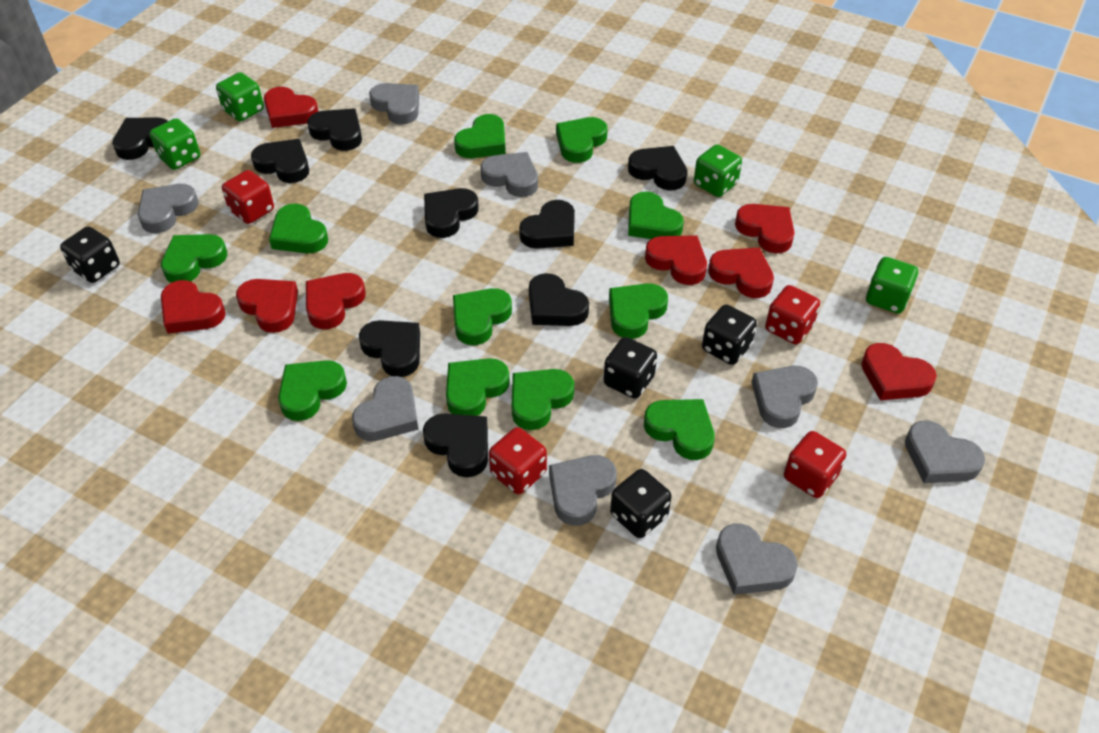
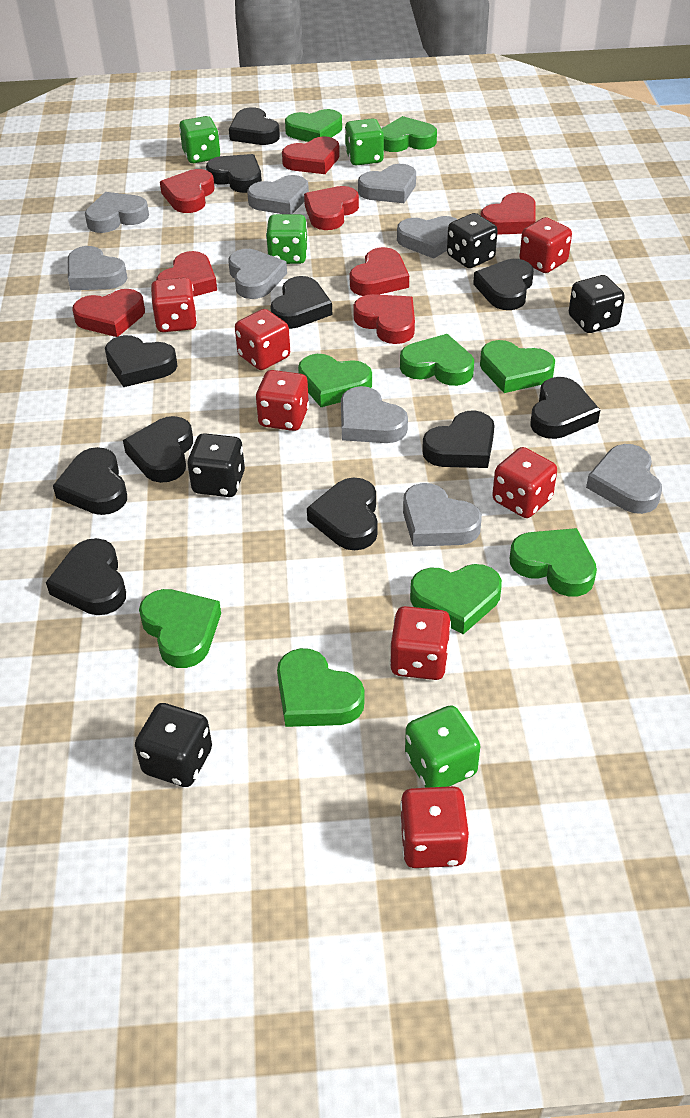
black heart: [112,117,168,160] [251,139,309,183] [307,109,362,151] [359,320,420,377] [423,413,488,477] [424,188,479,238] [519,200,575,249] [529,273,589,326] [628,146,687,190] = 9 -> [46,538,126,615] [53,447,127,515] [105,335,178,387] [123,416,193,483] [206,154,262,193] [229,107,280,145] [270,276,332,329] [307,477,378,550] [422,410,494,468] [473,259,534,310] [531,377,600,439] = 11
green heart: [161,234,227,283] [269,203,328,253] [278,360,347,421] [446,358,510,416] [453,288,512,345] [454,114,506,158] [511,369,574,430] [556,117,608,163] [609,283,668,339] [628,191,684,239] [644,399,715,460] = 11 -> [139,589,221,668] [277,648,365,727] [285,109,342,142] [298,354,372,407] [382,116,437,152] [400,334,474,386] [410,564,502,634] [480,340,555,393] [510,528,597,597] = 9
grey heart: [138,184,199,233] [352,376,419,441] [369,83,419,125] [481,152,538,197] [549,455,617,526] [716,523,798,595] [751,366,818,428] [905,420,985,483] = 8 -> [68,246,127,290] [85,192,149,233] [228,249,287,299] [247,175,309,214] [341,386,408,443] [358,164,416,203] [397,216,458,259] [403,483,482,547] [586,444,662,514] = 9
red dice: [222,170,274,224] [489,427,547,494] [765,285,820,345] [784,431,846,498] = 4 -> [151,277,197,332] [235,309,290,370] [256,370,309,431] [390,606,451,680] [400,786,469,868] [492,447,557,518] [519,217,572,273] = 7

